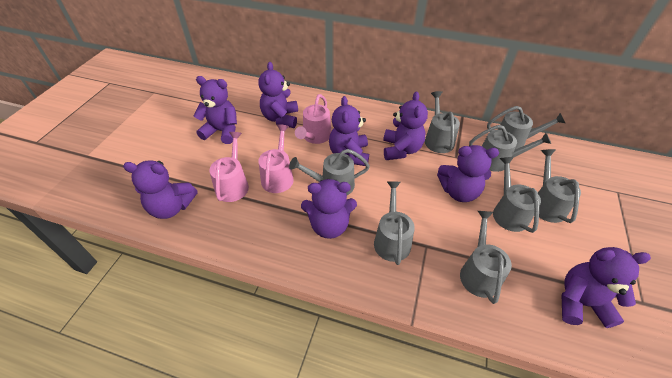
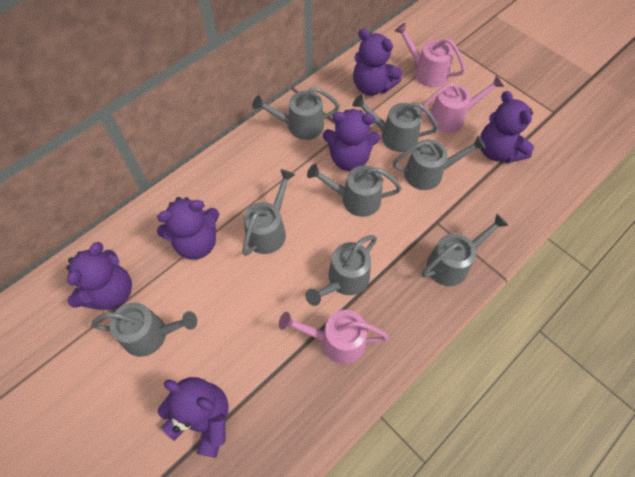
purple teddy bear: [123,160,198,219] [194,76,237,144] [259,62,298,128] [301,179,357,239] [329,96,369,166] [383,92,428,160] [437,145,499,202] [562,247,651,328] = 8 -> [66,242,132,310] [157,197,219,259] [158,377,229,458] [323,109,380,171] [353,29,402,96] [480,91,534,163] = 6

